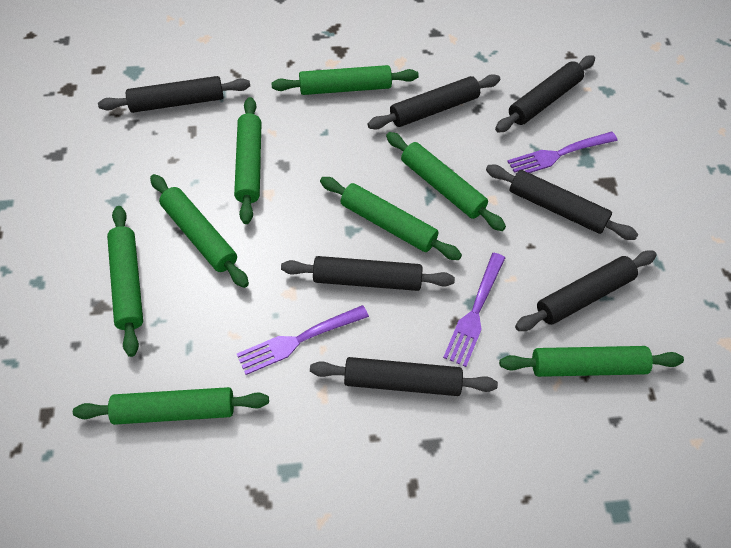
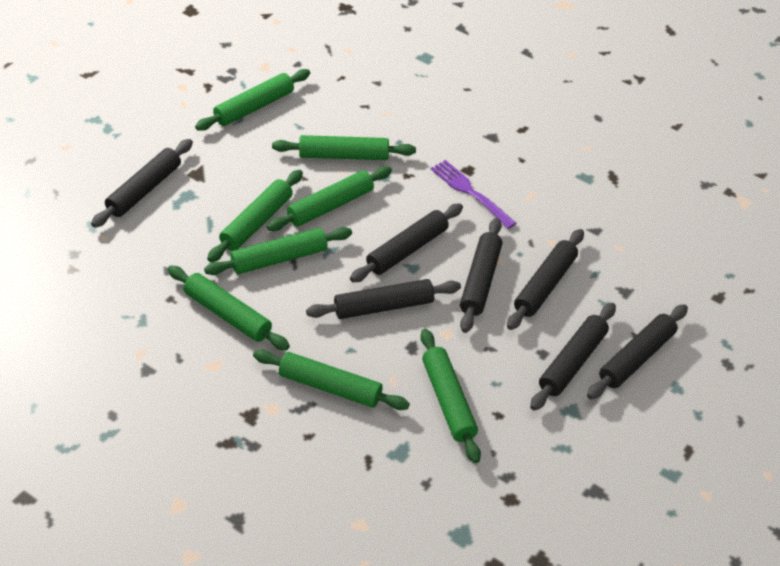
purple fork: [237,305,369,375] [443,253,505,367] [507,132,618,174] = 3 -> [431,160,517,229] = 1

